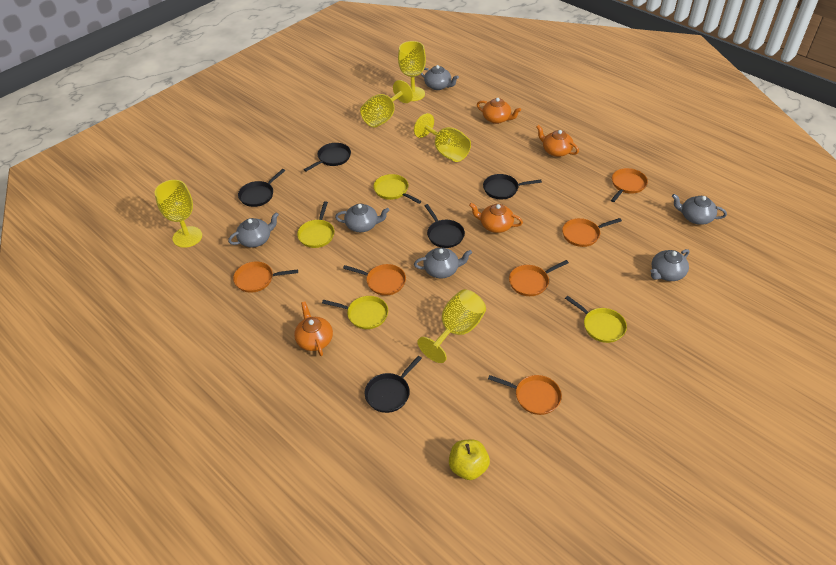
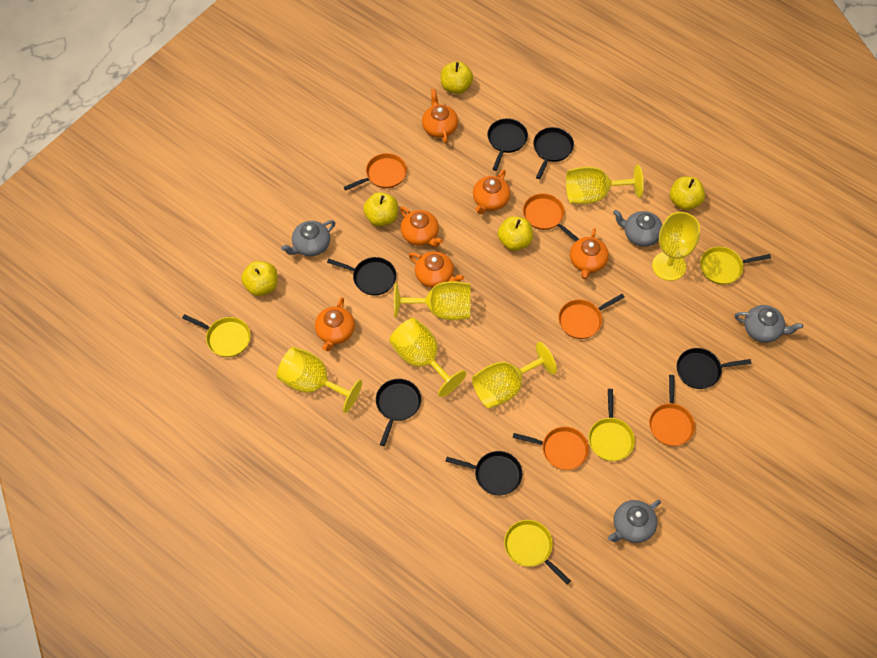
black pan: [238,169,285,207] [304,143,351,172] [365,356,422,413] [425,204,465,248] [483,174,542,200] = 5 -> [327,257,396,295] [376,379,421,446] [445,451,522,495] [487,118,528,171] [533,127,574,179] [677,348,751,389] = 6
grey teapot: [228,212,279,247] [335,204,390,232] [414,248,472,278] [421,65,459,90] [651,249,689,281] [672,194,727,225] = 6 -> [281,220,335,256] [608,500,661,543] [613,210,662,247] [734,305,803,343] = 4
orange pan: [233,262,298,293] [343,264,406,296] [488,375,562,415] [509,260,569,296] [562,218,622,247] [611,168,648,202] = 6 -> [344,153,407,191] [513,426,589,470] [523,193,579,242] [558,294,625,339] [649,375,695,446] = 5
orange teapot: [294,302,333,356] [469,203,523,233] [477,98,521,124] [536,125,579,157] = 4 -> [315,297,355,351] [400,206,443,247] [409,251,464,288] [422,89,458,144] [473,170,510,214] [570,228,609,279] = 6
yellow apple: [449,439,490,480] = 1 -> [241,261,278,296] [363,192,398,226] [441,61,473,94] [498,216,533,251] [670,176,705,210] = 5
yellow goblet: [155,180,202,248] [360,80,413,127] [398,41,426,101] [414,113,471,162] [417,289,486,363] = 5 -> [277,347,362,413] [389,318,466,397] [394,281,471,320] [472,342,557,408] [566,165,644,204] [652,212,700,281] = 6

